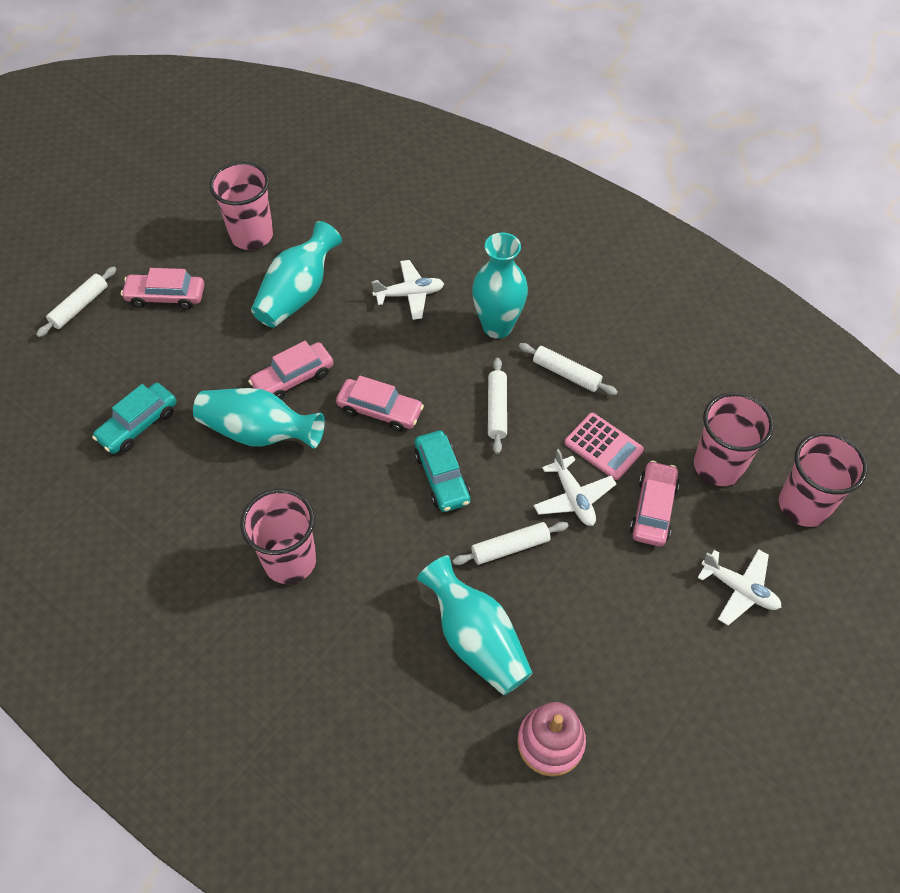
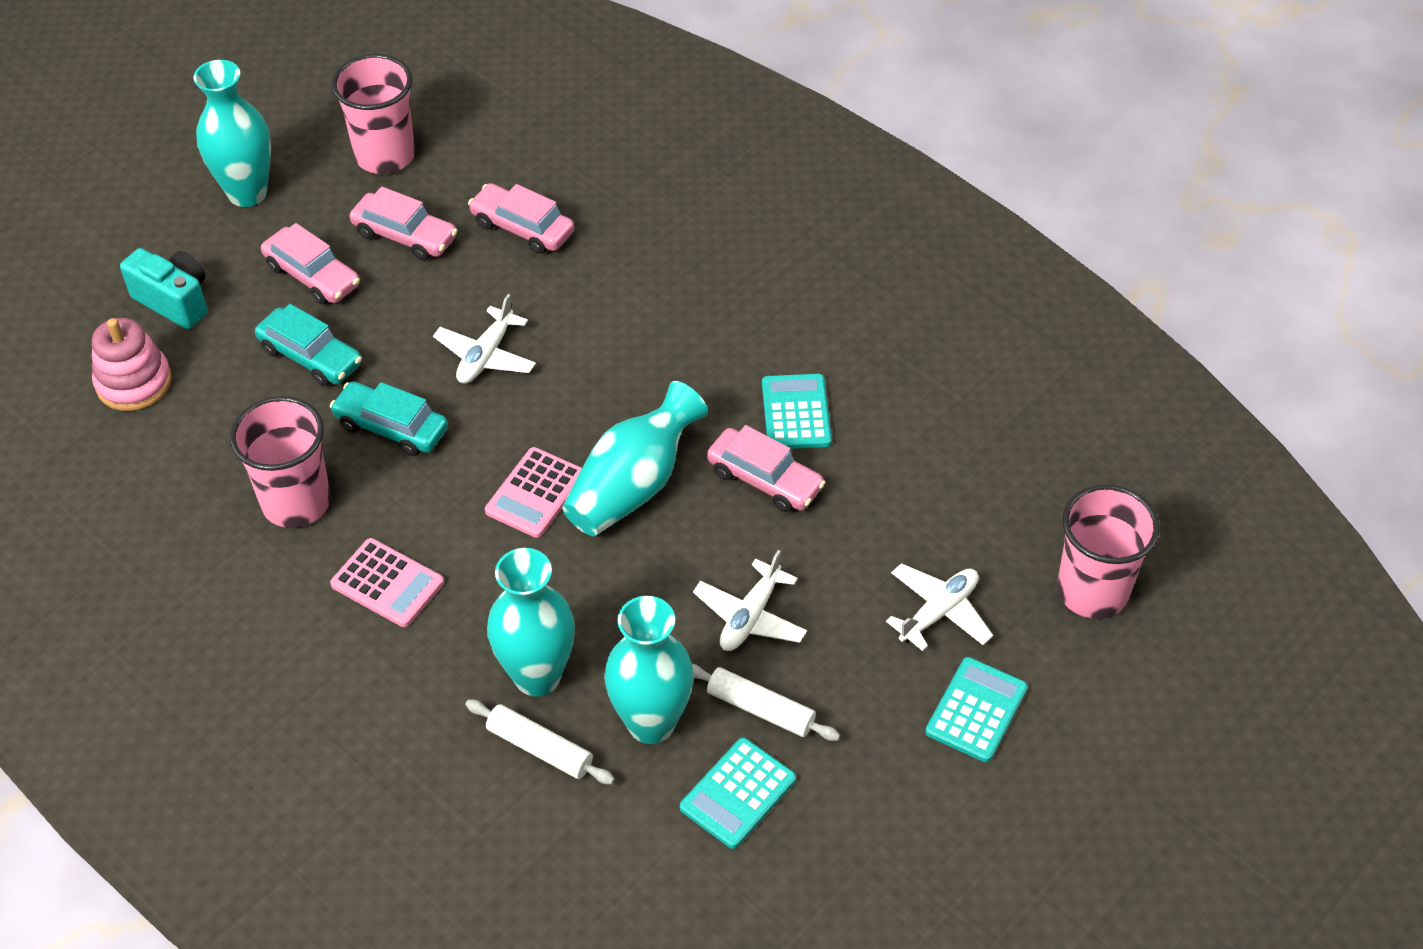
pink calculator: [565,413,644,480] = 1 -> [330,538,444,627] [485,447,582,538] = 2
pink cup: [209,162,273,250] [240,489,317,584] [694,392,774,486] [779,432,868,527] = 4 -> [230,396,331,528] [331,54,415,174] [1057,484,1160,619] = 3
turquoise calculator: none = 0 -> [680,737,796,849] [762,374,832,449] [925,657,1028,762] = 3
turquoise camera: none = 0 -> [120,248,208,329] = 1
white rolling pin: [36,267,117,337] [452,522,568,565] [488,358,507,454] [519,343,618,395] = 4 -> [465,699,615,784] [692,664,840,741] = 2

